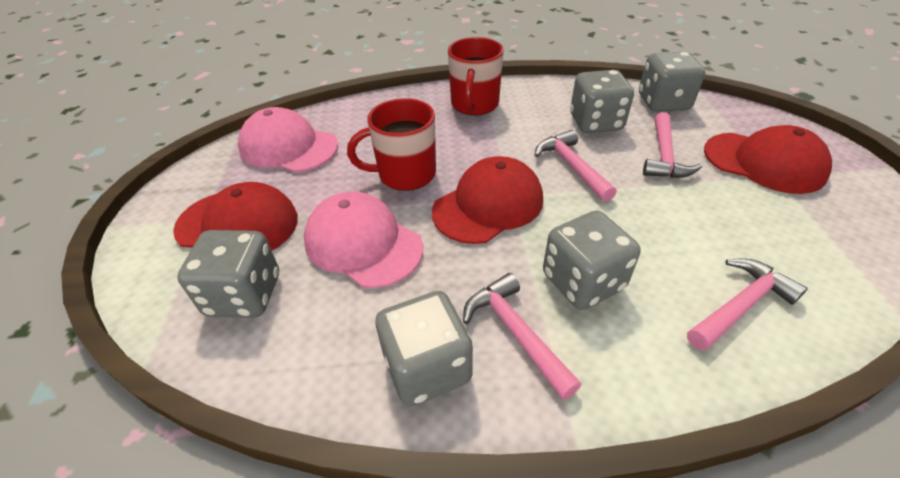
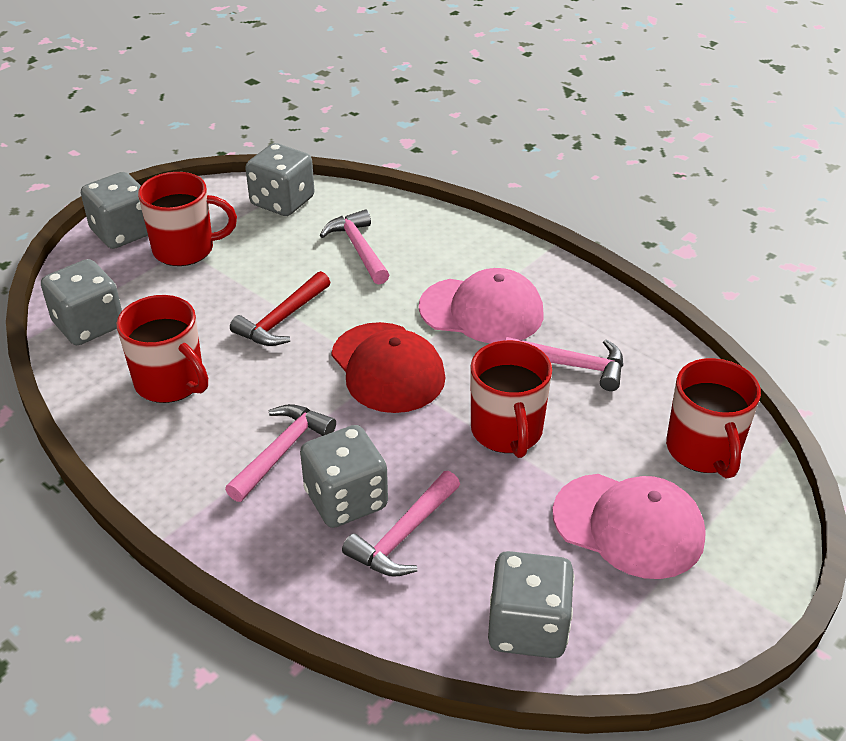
red cap: [173,182,298,250] [432,156,543,244] [704,125,832,194] = 3 -> [331,322,445,413] = 1
red hammer: none = 0 -> [230,271,330,346] = 1
red mug: [347,98,436,191] [448,37,504,115] = 2 -> [117,295,208,403] [138,172,237,266] [471,340,552,458] [666,358,761,478] = 4

